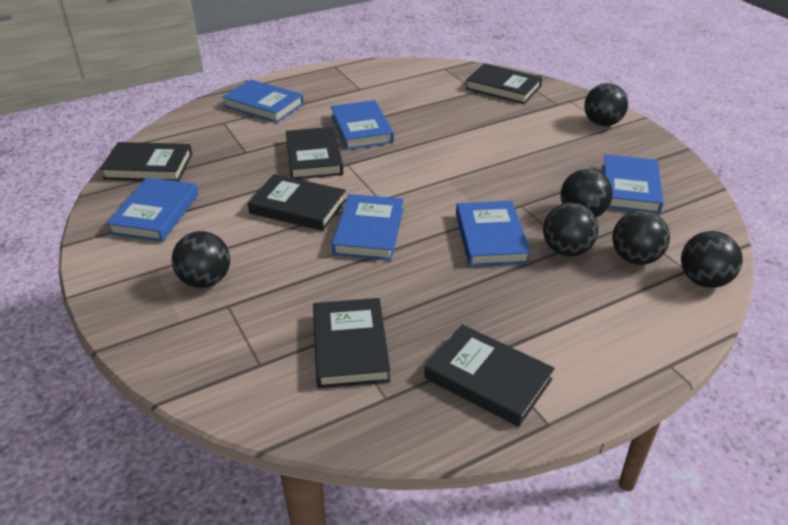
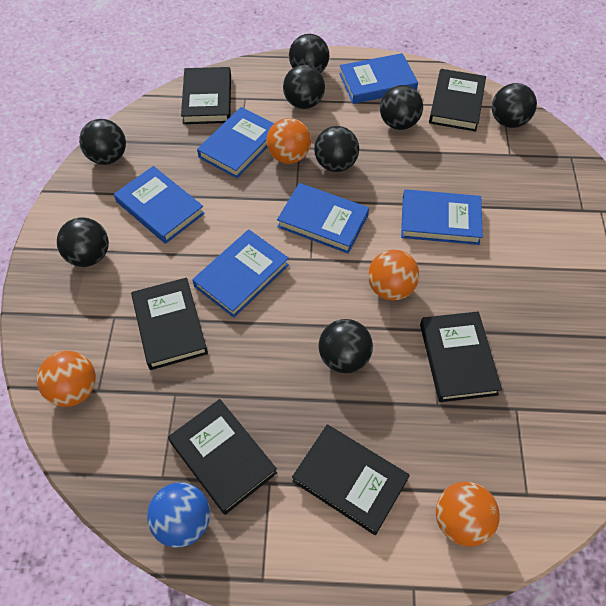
black ball: [172,231,230,288] [543,203,598,256] [561,169,613,217] [584,83,628,126] [612,210,670,265] [681,231,743,288] = 6 -> [57,217,109,267] [79,119,126,165] [283,65,325,109] [289,34,329,73] [314,126,359,172] [319,319,373,373] [380,85,423,130] [492,83,537,128] = 8
blue ball: none = 0 -> [147,482,210,548] = 1
orange ball: none = 0 -> [37,351,96,407] [266,118,311,164] [368,249,419,301] [436,481,500,547] = 4

